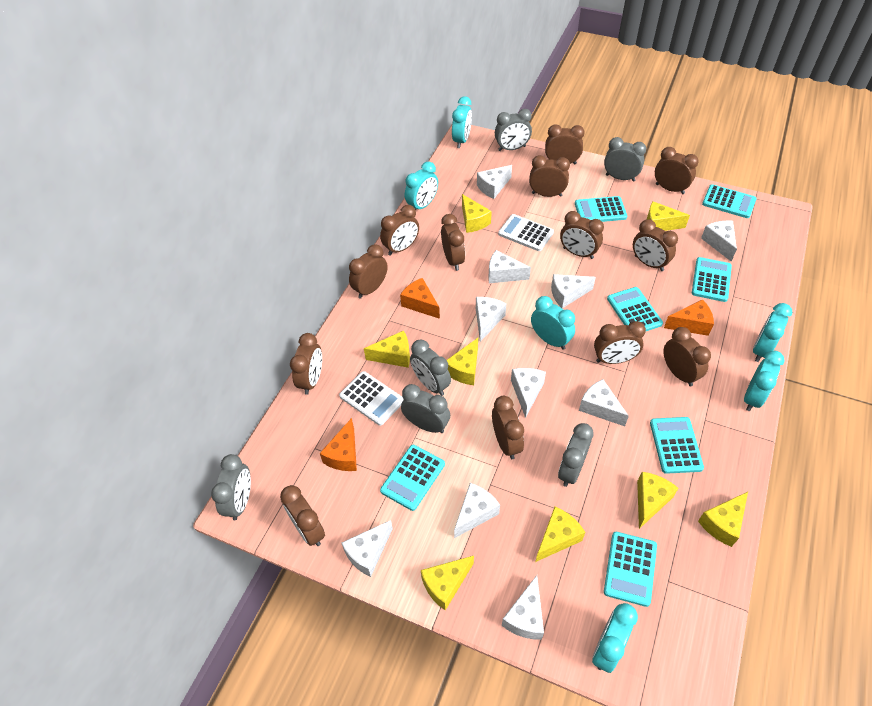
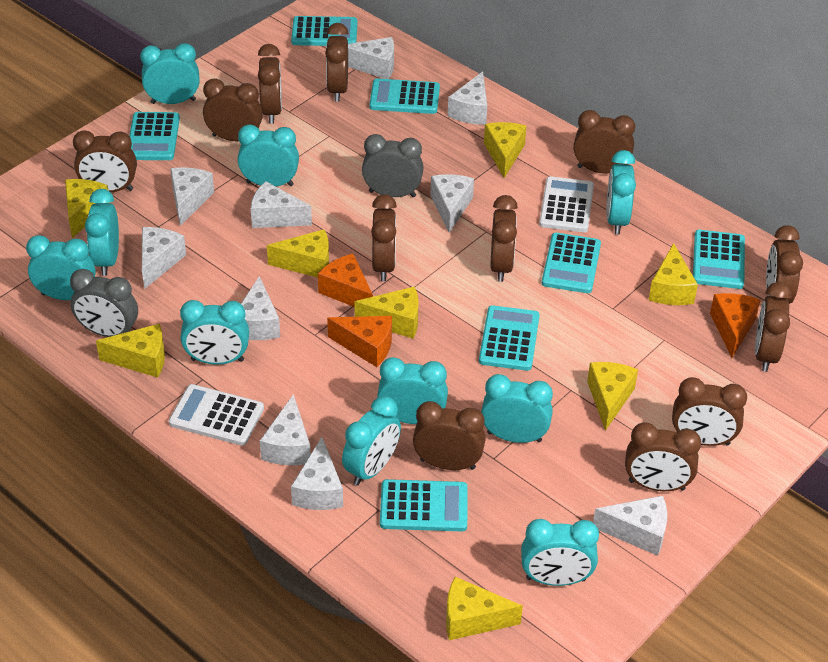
brown clock: [280,485,325,546] [290,333,322,395] [349,244,388,299] [380,205,419,256] [441,214,465,271] [492,396,524,459] [529,155,570,197] [545,124,585,164] [560,211,604,259] [594,321,646,364] [633,219,678,271] [655,147,699,194] [663,327,711,386] = 13 -> [73,130,137,192] [203,78,263,141] [258,44,282,124] [325,23,349,102] [371,194,397,281] [413,401,486,470] [490,195,518,282] [573,110,635,174] [625,422,701,491] [672,377,747,446] [755,282,792,372] [766,225,803,304] = 12
grey clock: [211,454,251,520] [401,384,450,433] [410,340,451,396] [495,109,532,151] [558,423,594,487] [604,137,646,182] = 6 -> [70,269,138,337] [362,134,424,197] = 2
turquoise clock: [405,161,438,210] [452,96,472,148] [531,296,575,350] [592,603,638,673] [744,351,785,411] [753,303,792,362] = 6 -> [26,235,96,300] [85,189,119,276] [140,43,200,104] [180,300,249,365] [238,125,299,187] [342,396,401,486] [377,357,448,424] [481,374,553,443] [521,519,599,586] [607,150,636,234] = 10

